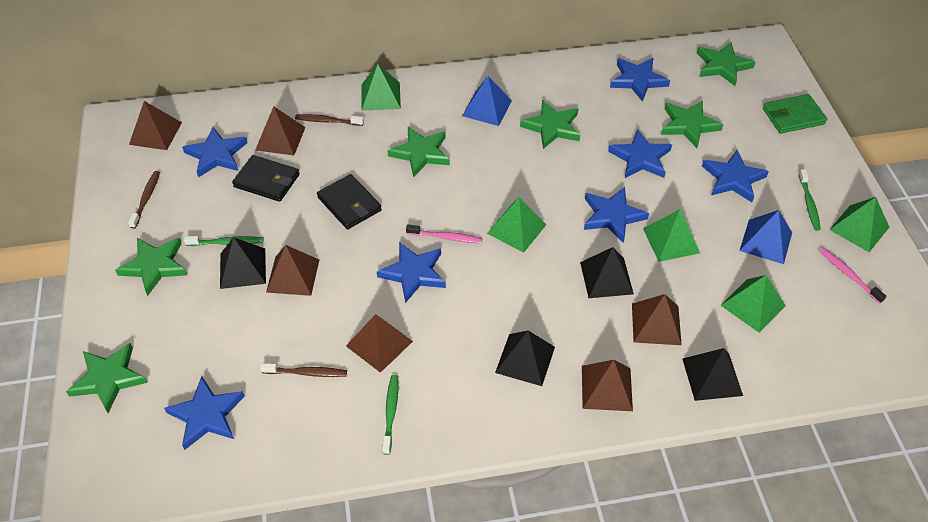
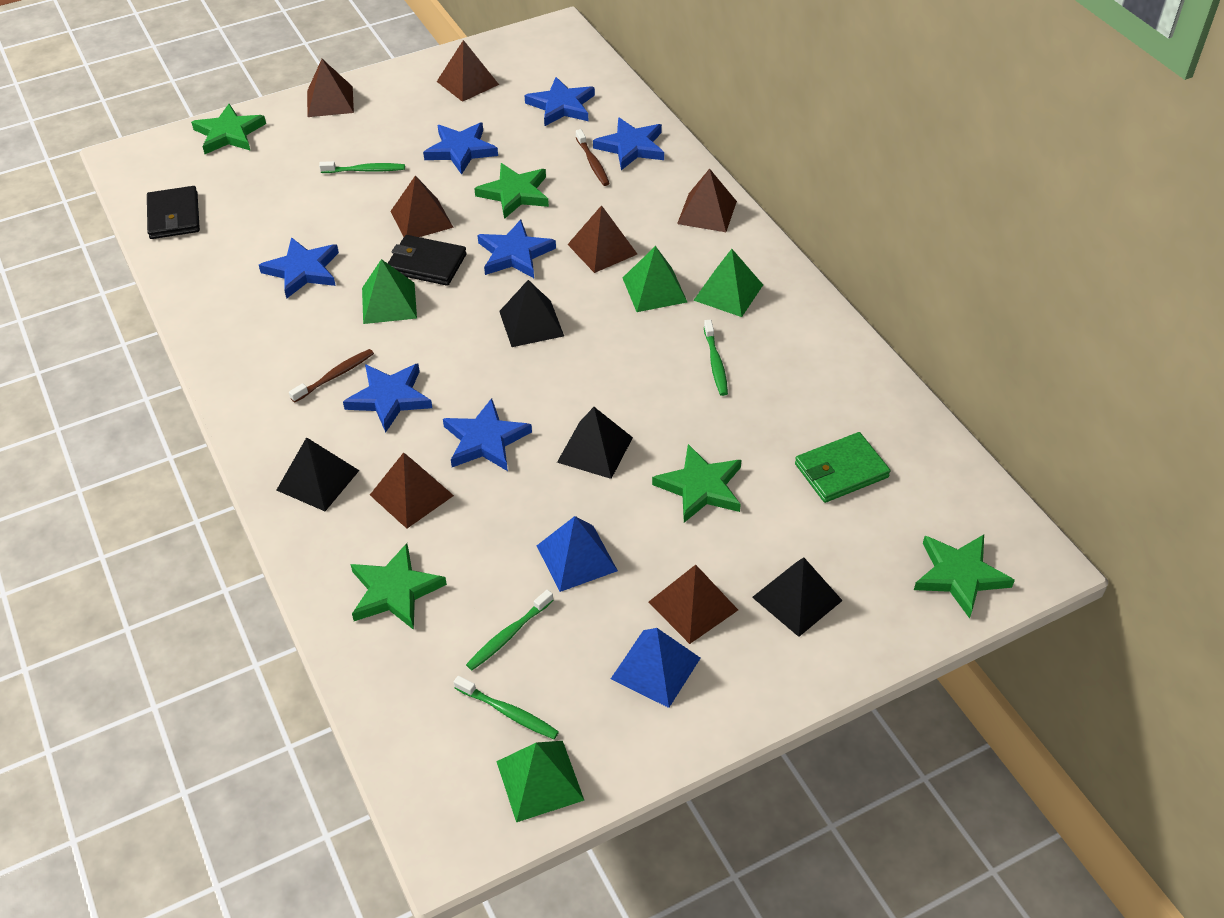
brown pyramid: [129,101,182,150] [255,106,306,155] [266,245,319,296] [346,314,413,373] [582,360,633,411] [632,294,682,345] = 6 -> [307,59,354,117] [370,452,454,529] [390,176,454,237] [437,40,499,102] [567,205,637,273] [649,565,738,644] [677,168,737,232] = 7
brown toothbrush: [128,171,160,229] [260,363,347,377] [295,114,364,126] = 3 -> [289,349,374,403] [576,129,610,186] = 2
green pyramid: [362,64,401,111] [487,198,547,252] [643,209,700,262] [720,275,786,333] [829,197,889,252] = 5 -> [362,259,417,324] [496,741,584,822] [623,246,687,312] [694,249,763,317] = 4
green star: [66,343,148,413] [115,238,187,296] [387,127,450,177] [520,100,580,149] [661,100,724,148] [697,42,755,86] = 6 -> [191,104,266,154] [351,543,447,630] [474,163,549,219] [652,444,741,523] [914,535,1015,618] = 5
green toothbrush: [184,236,263,246] [382,375,399,455] [799,169,821,231] = 3 -> [319,161,405,173] [454,676,559,739] [466,590,554,670] [704,320,728,396] = 4
pink toothbrush: [406,224,482,244] [819,248,886,304] = 2 -> none = 0

